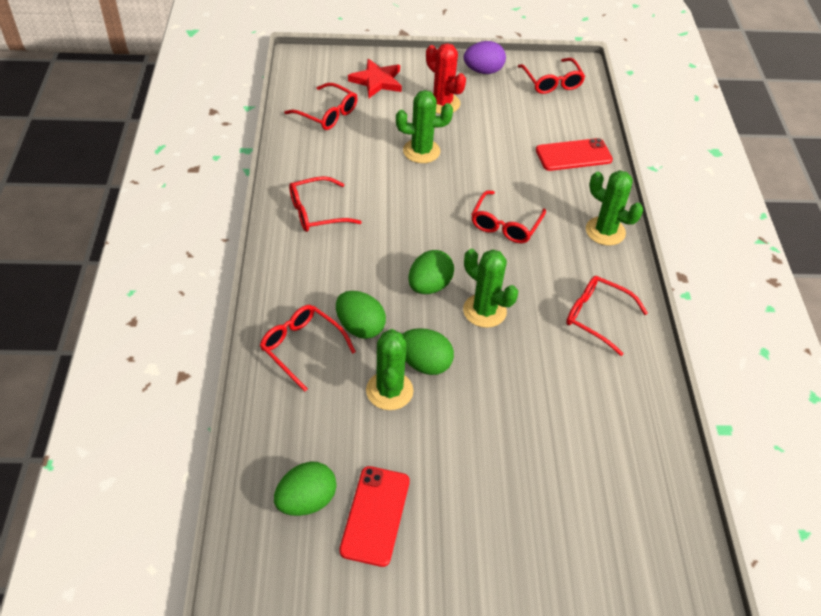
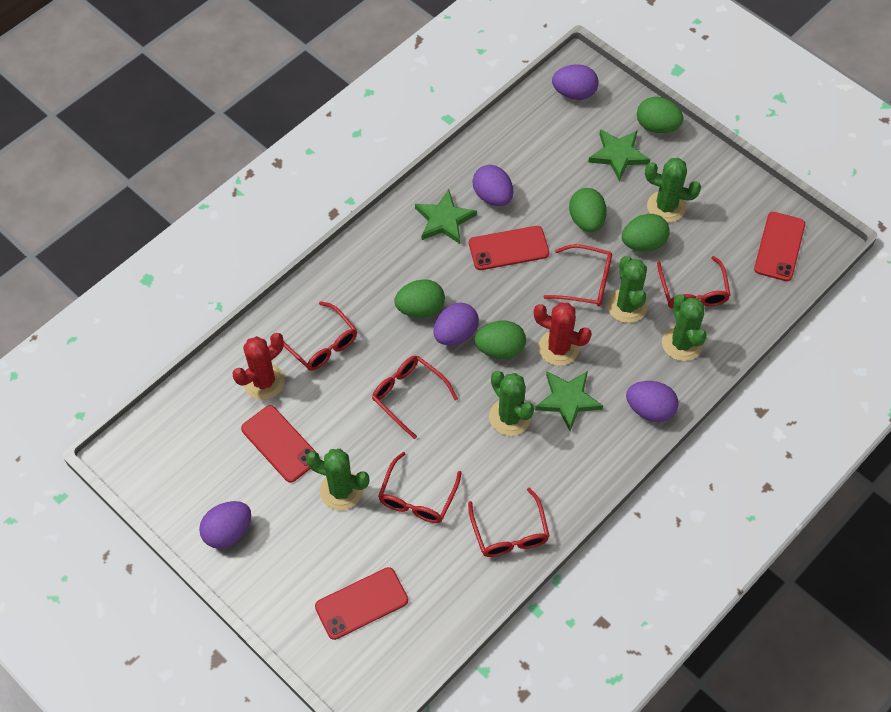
green cactus: [366,329,414,410] [396,90,453,163] [463,249,518,328] [586,170,643,246] = 4 -> [306,449,369,510] [489,371,534,436] [607,256,648,323] [645,158,701,222] [662,294,707,361] = 5
green egg: [274,462,337,516] [336,291,386,339] [402,328,454,375] [408,250,454,294] = 4 -> [394,279,445,318] [474,321,526,359] [569,188,607,232] [622,214,670,251] [637,97,684,133] = 5
green star: none = 0 -> [415,189,477,244] [535,371,603,431] [588,129,650,181] = 3
purple egg: [464,41,506,74] = 1 -> [199,501,251,549] [433,303,479,346] [472,165,513,206] [552,64,598,100] [626,381,679,422] = 5
red cactus: [426,43,466,114] = 1 -> [233,333,285,400] [534,303,592,366] = 2
red phone: [339,466,410,567] [536,138,613,171] = 2 -> [241,405,316,483] [315,567,408,640] [469,226,549,270] [754,212,805,281] = 4
red star: [348,59,402,98] = 1 -> none = 0

